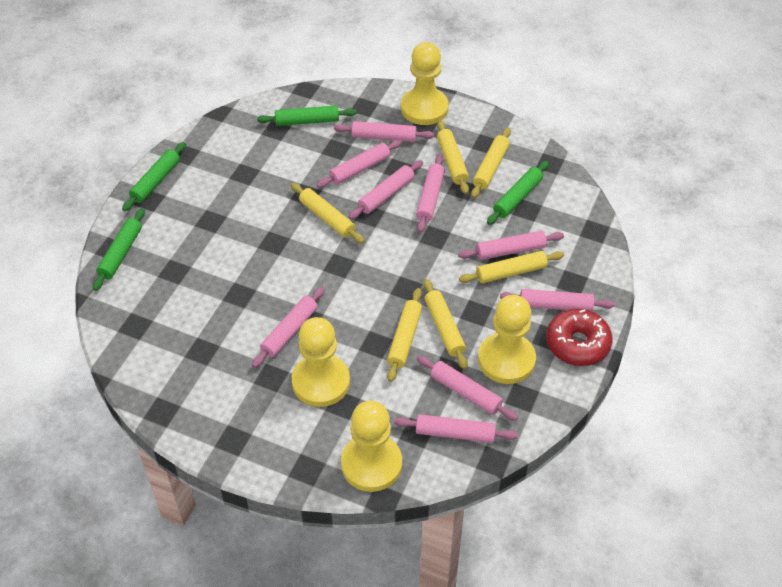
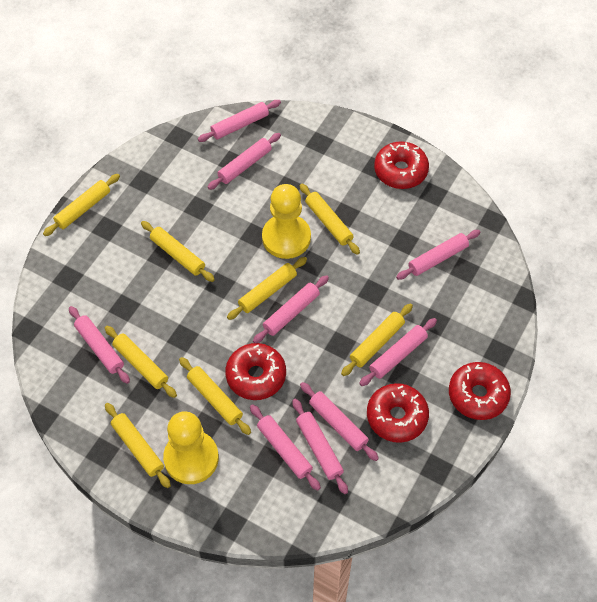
green rolling pin: [93,208,145,291] [122,142,186,211] [257,105,357,126] [487,161,549,225] = 4 -> none = 0
red donut: [546,309,613,366] = 1 -> [225,343,286,400] [367,383,429,443] [374,141,429,189] [449,362,511,420] = 4
yellow pawn: [292,317,350,407] [341,401,402,492] [401,42,449,125] [478,295,536,384] = 4 -> [163,411,219,484] [262,184,311,259] = 2
yellow rolling pin: [291,183,365,244] [387,288,422,382] [423,279,468,370] [437,121,469,194] [459,251,564,283] [471,128,511,198] = 6 -> [43,174,120,236] [105,326,177,398] [105,403,171,488] [141,221,215,282] [179,357,251,435] [227,257,307,320] [299,184,360,255] [341,304,413,376] = 8

